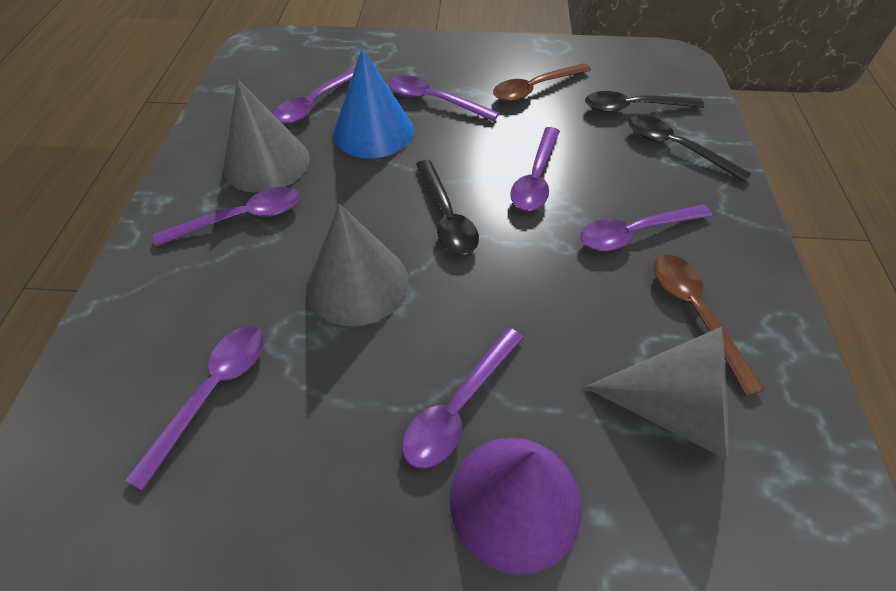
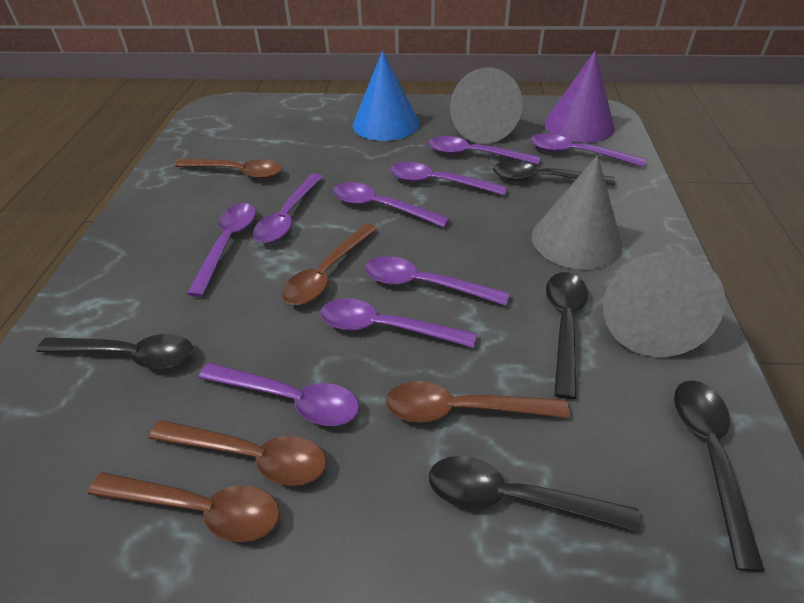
black spoon: [416,160,479,255] [585,91,704,113] [628,115,752,183] = 3 -> [36,334,193,369] [429,456,640,533] [493,161,615,186] [546,272,588,399] [674,380,765,572] = 5
brown spoon: [493,63,591,102] [654,255,765,396] = 2 -> [88,472,280,542] [149,420,327,486] [175,159,282,179] [282,223,377,305] [385,381,570,422] = 5
purple spoon: [125,326,265,490] [153,187,299,247] [273,67,355,124] [389,75,499,121] [402,327,524,468] [510,127,560,211] [580,204,712,251] = 7 -> [187,203,256,297] [199,363,359,426] [253,173,323,243] [320,298,477,348] [333,182,450,227] [365,256,510,306] [390,162,507,196] [428,136,540,165] [530,134,646,167] = 9

